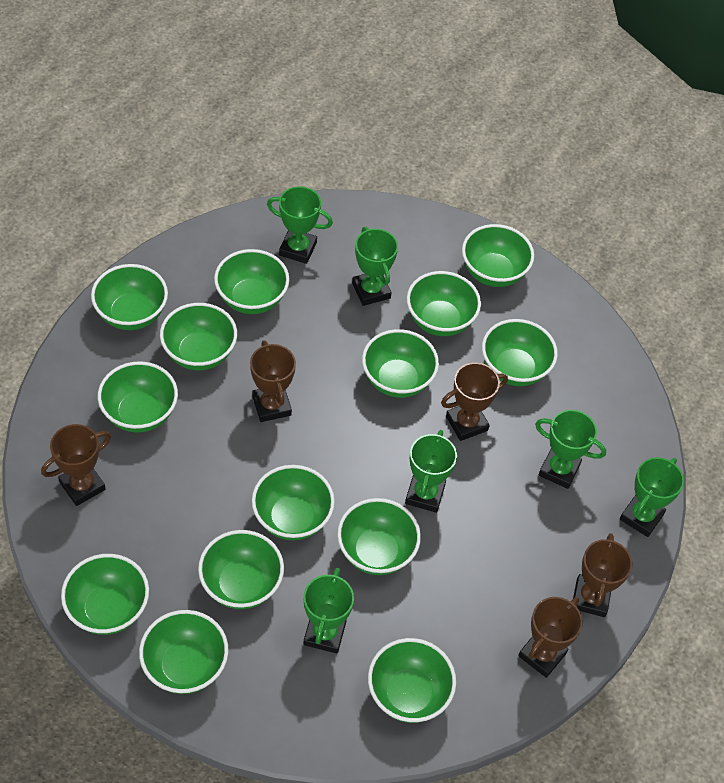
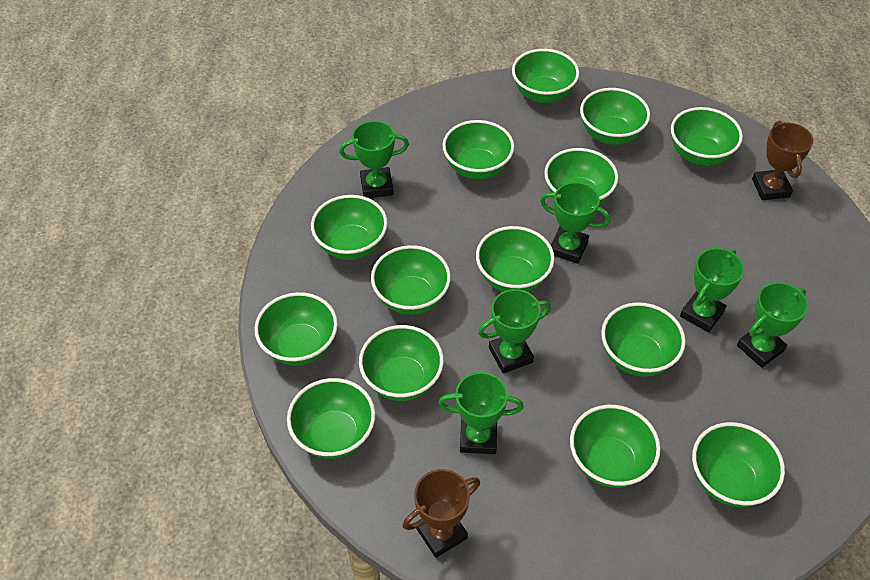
brown trophy: [41,424,111,506] [250,340,296,422] [441,362,508,441] [518,597,583,678] [573,533,632,617] = 5 -> [403,469,480,558] [752,121,813,200] = 2

